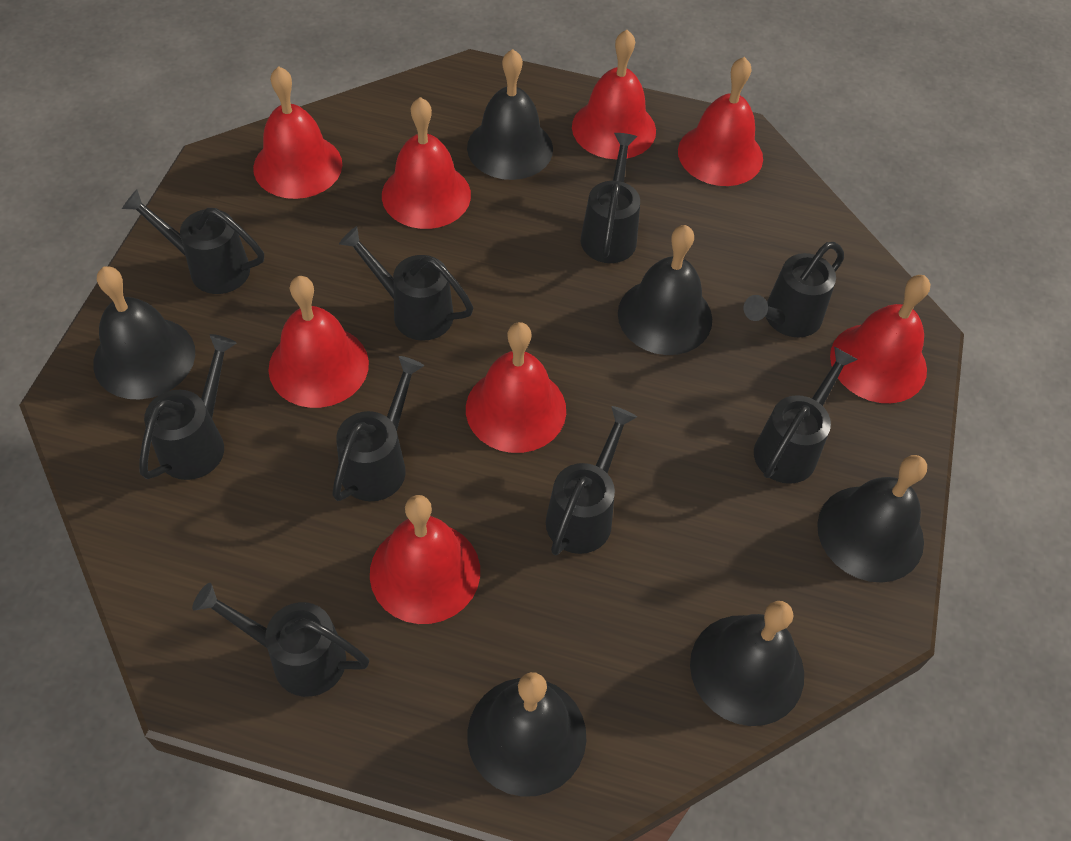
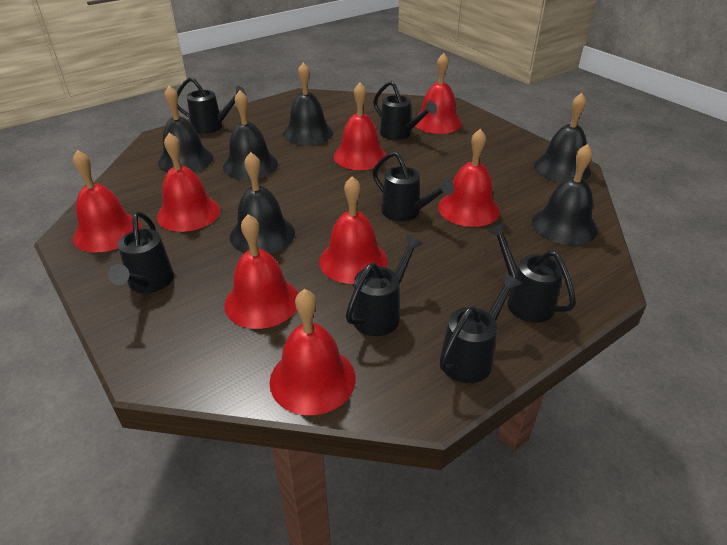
black watering can: [122,190,264,294] [140,334,236,480] [192,583,369,697] [332,356,424,501] [339,226,473,341] [546,406,637,555] [581,133,640,263] [744,242,844,337] [754,347,858,484] = 9 -> [108,212,174,293] [177,77,247,134] [346,235,424,336] [372,151,454,221] [373,81,437,140] [440,273,522,383] [488,223,576,323] = 7

